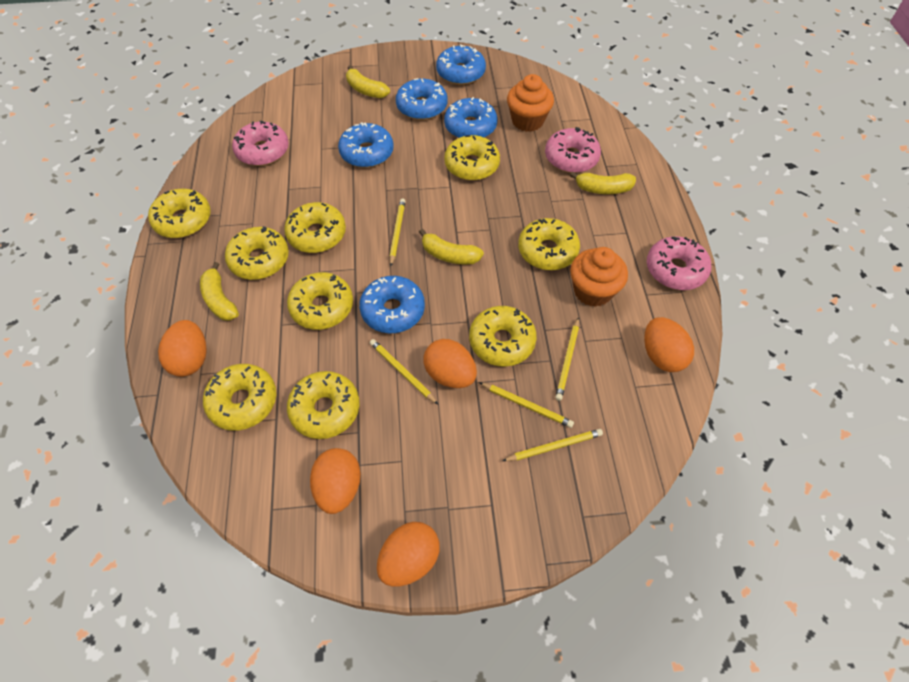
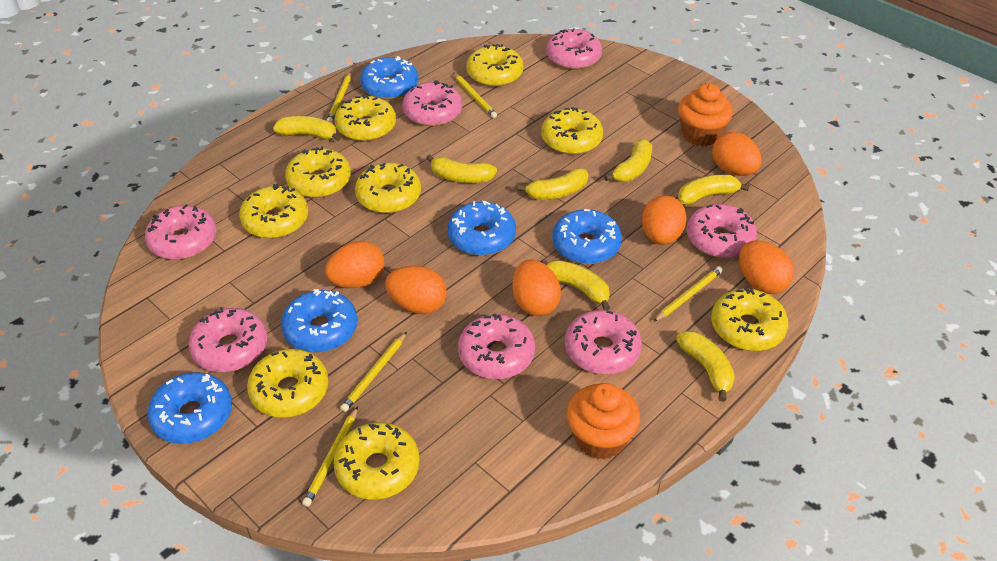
orange egg: [158,320,207,377] [310,448,361,514] [377,522,440,587] [424,339,477,388] [644,317,694,372] = 5 -> [325,241,384,288] [385,266,447,314] [512,259,561,316] [642,195,687,245] [712,132,762,176] [739,241,794,294] = 6
pink donut: [232,121,289,166] [545,127,601,173] [647,236,711,290] = 3 -> [145,204,216,260] [189,307,268,372] [402,80,462,126] [458,314,535,379] [546,28,602,70] [565,310,642,375] [687,204,757,258] = 7
yellow banana: [200,262,239,321] [346,65,390,98] [419,229,484,265] [570,171,636,194] = 4 -> [273,116,341,141] [426,154,497,183] [517,168,588,200] [546,260,610,310] [604,139,652,182] [676,331,735,402] [678,175,750,205] = 7

